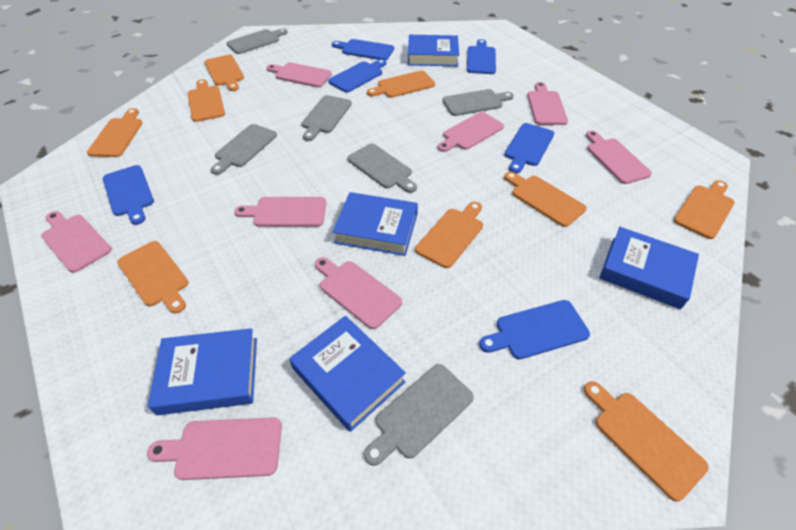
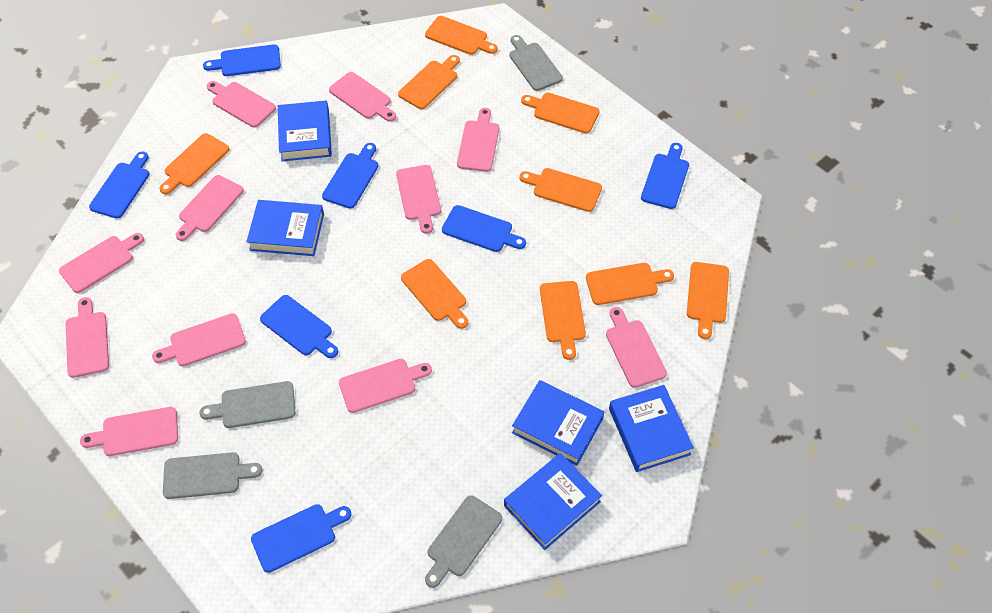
blue cutting board: [103,165,154,225] [328,59,386,92] [332,39,394,60] [467,39,496,74] [479,300,590,359] [505,123,554,174] = 6 -> [89,152,149,219] [203,44,281,76] [251,504,351,573] [260,295,338,358] [322,143,378,209] [442,205,526,252] [641,143,689,209] = 7
grey cutting board: [211,124,277,175] [227,28,288,54] [301,95,352,141] [348,144,417,193] [364,364,474,466] [443,89,514,116] = 6 -> [163,452,263,499] [199,381,296,428] [425,495,502,588] [509,35,563,91] = 4
pink cutting board: [41,211,112,273] [147,417,282,480] [234,197,326,227] [266,63,332,87] [315,257,402,329] [438,112,504,152] [527,82,568,125] [586,130,652,184] = 8 -> [59,233,144,293] [66,297,109,378] [80,407,178,456] [152,313,246,366] [176,175,244,241] [207,81,276,127] [329,72,396,122] [339,359,432,413] [396,165,441,234] [457,108,499,172] [606,307,667,388] = 11

